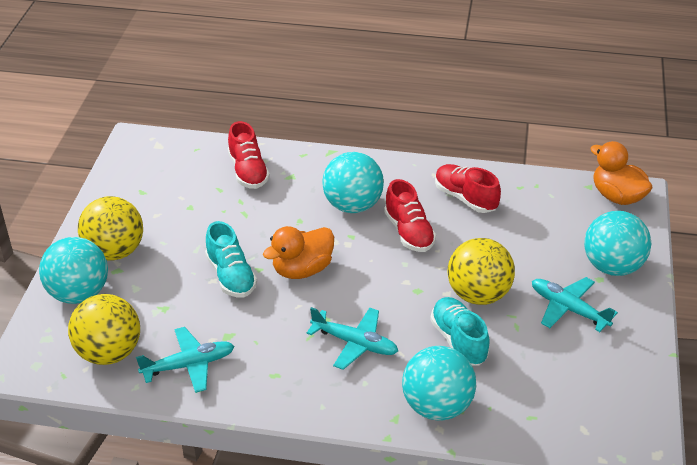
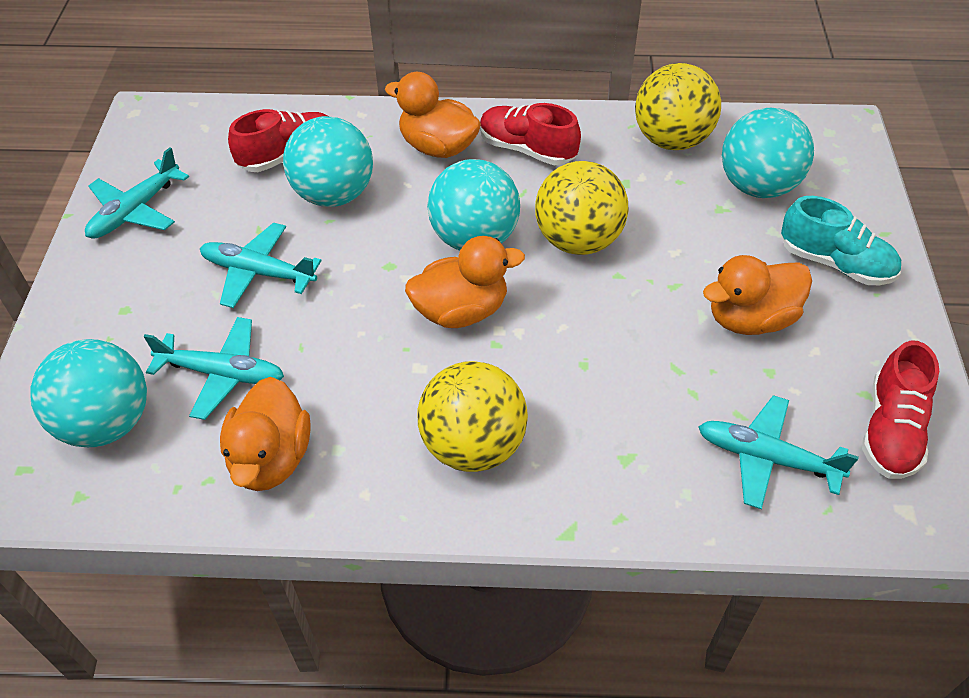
orange duck: [263,226,334,279] [590,141,653,205] = 2 -> [220,377,311,491] [385,72,481,158] [405,236,525,328] [703,255,812,335] = 4
turquoise plane: [136,327,234,393] [307,307,398,370] [532,277,618,332] = 3 -> [85,147,189,239] [143,317,284,420] [200,222,321,308] [698,395,859,509] = 4
turquoise shoe: [205,221,257,298] [430,297,490,366] = 2 -> [781,196,901,285] = 1

